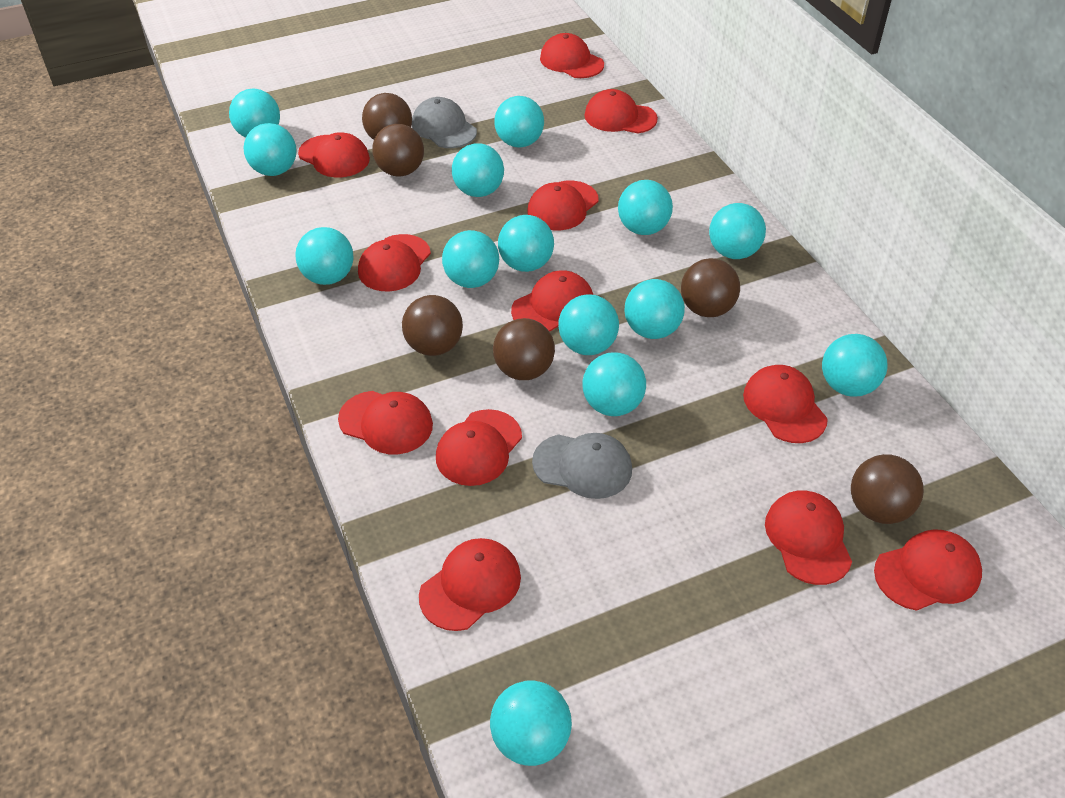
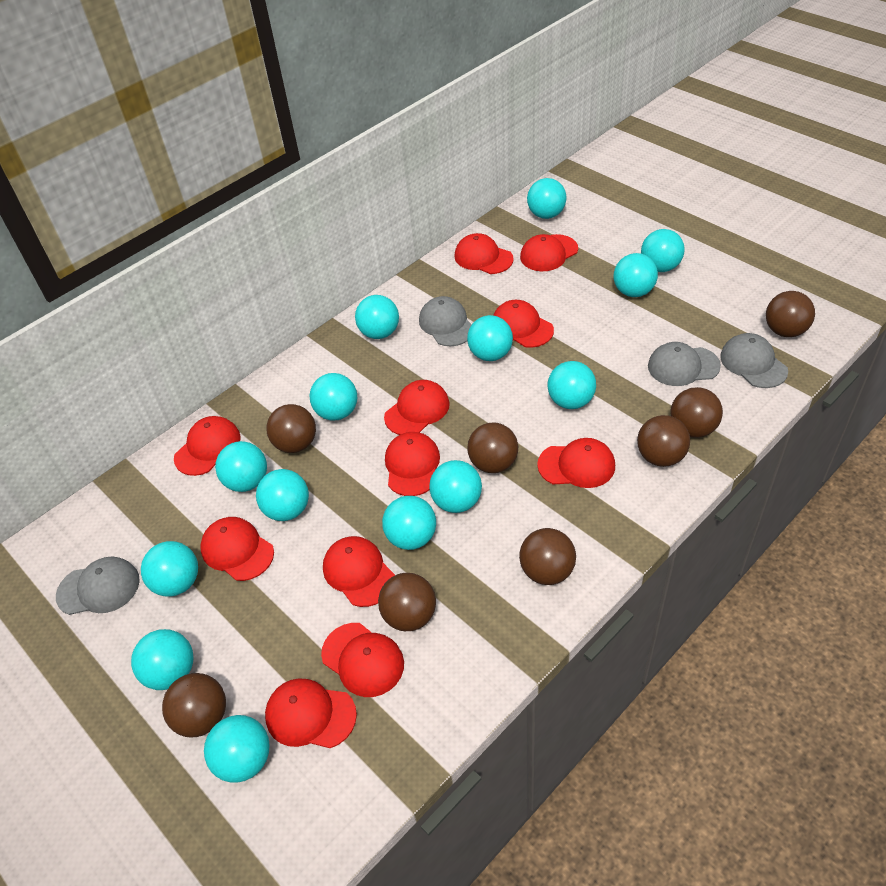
brown ball: [362,93,412,140] [372,124,424,177] [402,295,463,356] [493,318,555,380] [681,258,740,317] [851,454,924,524] = 6 -> [162,673,226,738] [266,404,316,453] [378,573,436,631] [467,422,518,473] [519,528,576,585] [637,415,690,467] [670,387,723,438] [766,291,815,337] = 8
grey cap: [412,97,477,148] [532,433,632,499] = 2 -> [56,557,140,615] [419,296,472,346] [648,342,721,386] [720,333,788,388] = 4
red cap: [298,132,370,178] [338,391,433,454] [358,234,431,291] [419,538,521,631] [436,409,522,486] [511,270,593,332] [528,181,598,230] [540,33,604,78] [584,89,658,133] [743,365,828,443] [765,490,852,585] [874,529,982,611] = 12 -> [174,416,241,476] [200,517,274,581] [265,678,357,748] [321,623,404,697] [323,536,395,607] [384,380,450,435] [385,432,440,496] [455,233,514,274] [493,300,554,348] [520,234,578,271] [537,438,615,488] = 11

